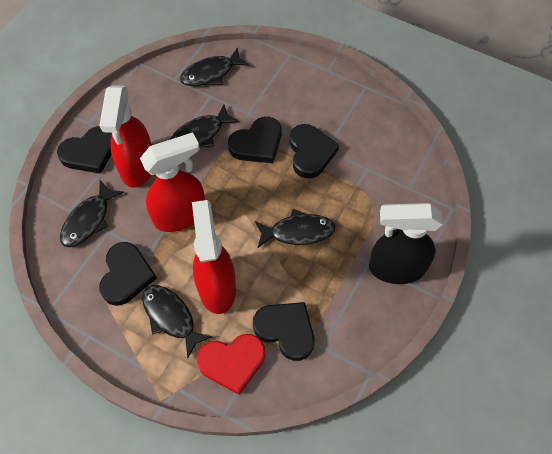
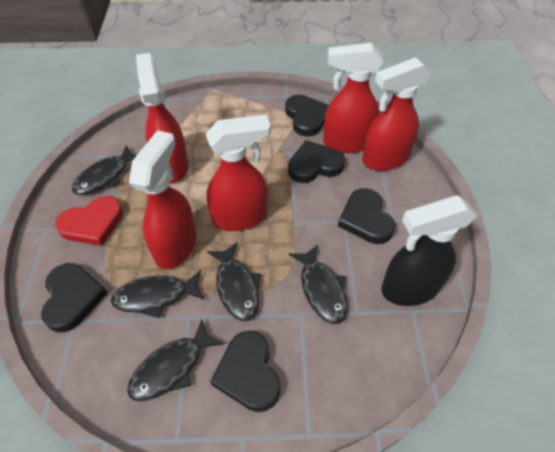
red spray bottle: [99,85,152,188] [140,132,205,232] [192,200,236,314] = 3 -> [129,130,196,269] [136,53,189,183] [206,115,271,231] [323,43,384,153] [362,57,431,171] = 5

